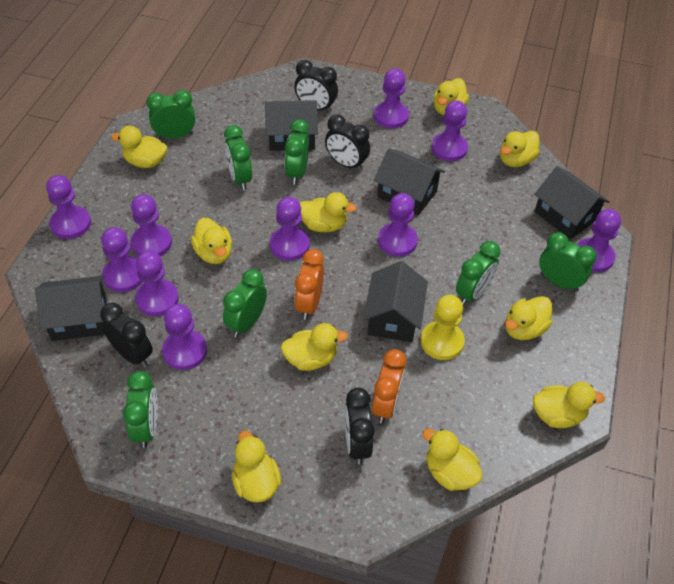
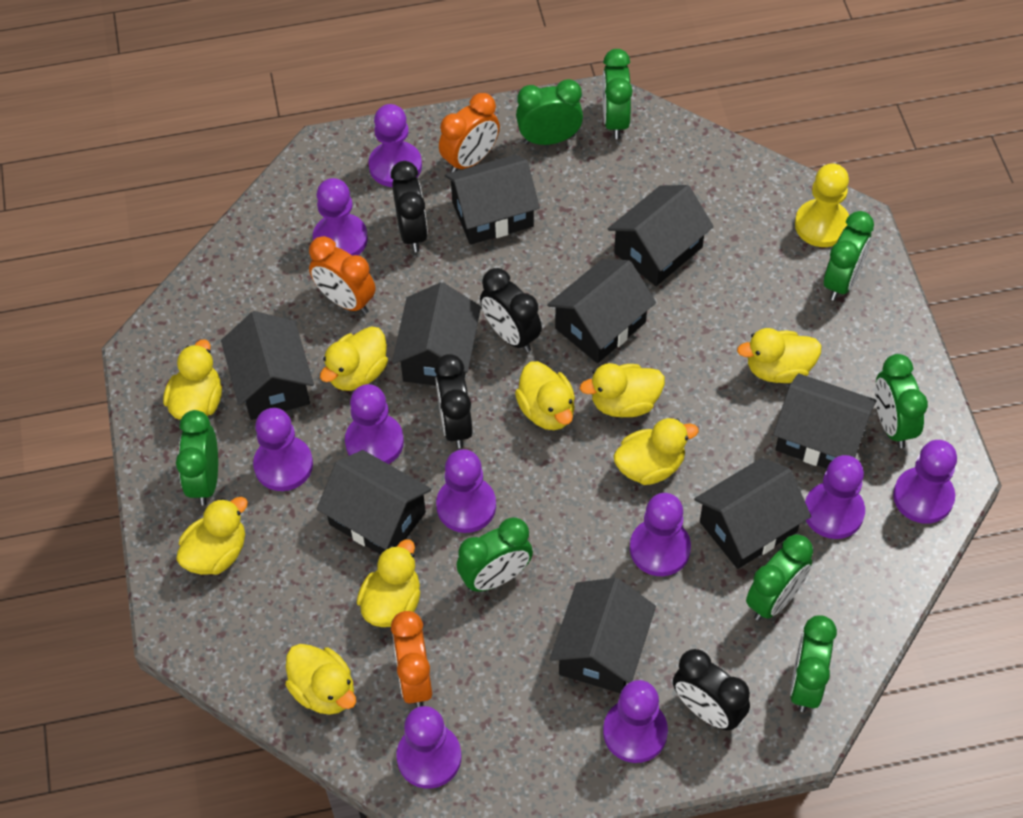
black house: [35,276,107,341] [265,100,318,151] [363,261,428,342] [374,148,445,216] [534,166,610,239] = 5 -> [221,311,314,420] [317,450,431,555] [392,282,481,386] [445,155,540,245] [547,259,656,363] [550,578,656,693] [607,185,714,286] [694,458,811,569] [773,373,877,469] = 9
green clock: [123,371,158,448] [147,90,195,139] [223,269,267,338] [224,125,252,190] [285,119,309,185] [456,241,500,306] [539,232,597,292] = 7 -> [176,410,218,505] [457,517,533,592] [516,79,583,145] [603,49,632,139] [746,534,813,621] [790,615,837,712] [824,211,874,301] [875,354,928,448] = 8
orange clock: [294,249,324,320] [372,349,406,423] = 2 -> [309,236,375,314] [391,611,432,707] [439,93,500,172] = 3
yellow duck: [111,126,167,168] [191,218,232,264] [232,430,281,503] [281,323,348,371] [300,192,357,232] [422,429,483,491] [434,78,469,115] [500,131,540,167] [505,296,552,340] [533,382,605,428] = 10 -> [163,339,222,420] [176,497,248,575] [285,644,356,715] [320,326,388,391] [357,539,420,627] [515,361,575,430] [580,363,665,417] [613,418,699,485] [737,328,822,383] = 9

